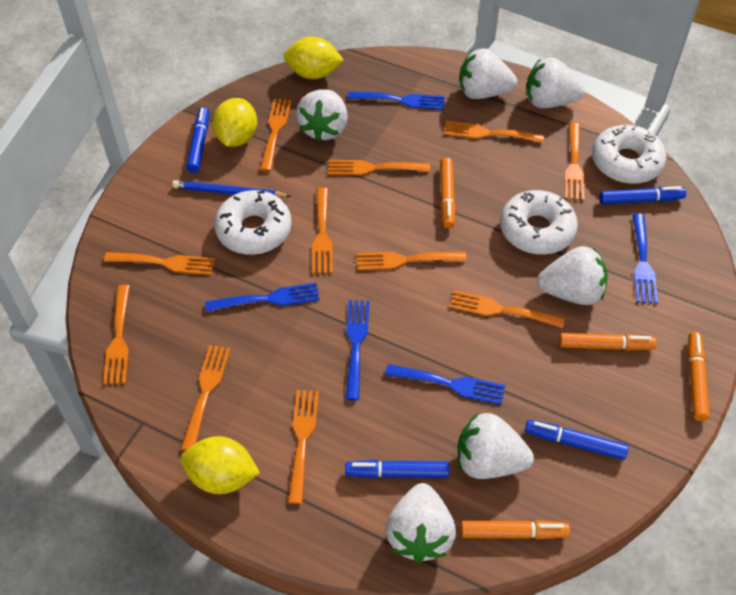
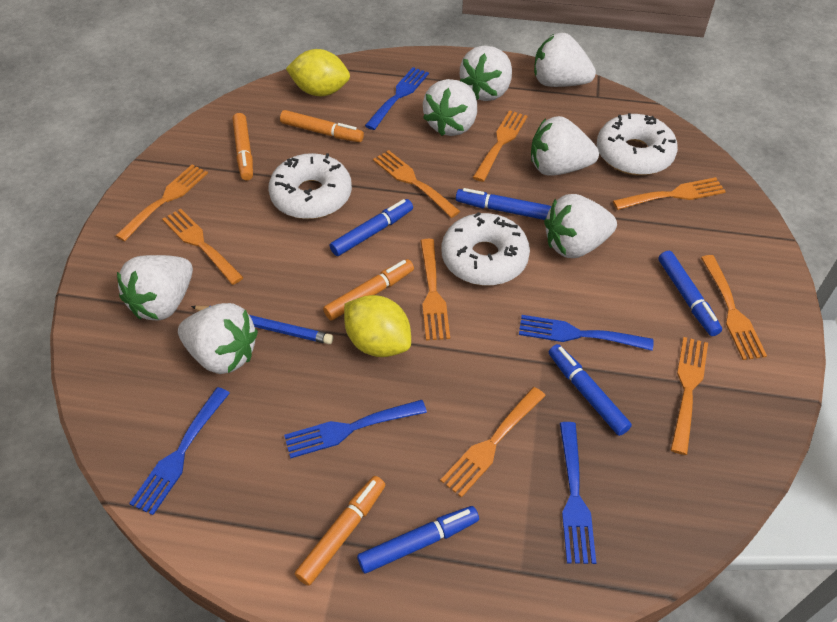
blue marker: [187,107,209,173] [345,460,449,478] [525,420,629,460] [599,186,686,204] = 4 -> [330,199,413,256] [357,506,479,573] [456,188,551,220] [549,344,632,436] [658,251,722,336] = 5
orange fork: [103,285,130,385] [104,252,215,275] [181,345,230,451] [260,99,292,171] [288,390,319,504] [312,188,333,274] [328,160,430,175] [356,252,467,270] [444,121,545,143] [449,290,565,328] [565,123,584,200] = 11 -> [116,165,208,241] [162,209,244,285] [373,150,460,218] [421,239,450,340] [440,387,546,498] [472,110,528,182] [613,177,726,210] [671,337,708,455] [701,255,767,360] = 9
white strawberry: [296,89,348,142] [386,483,456,563] [458,412,534,479] [459,48,517,99] [526,57,585,108] [537,246,608,305] = 6 -> [117,255,193,321] [178,303,258,374] [423,79,477,136] [460,46,512,101] [531,116,599,176] [534,33,596,87] [544,194,617,258] = 7
yellow lemon: [180,436,260,494] [212,98,257,147] [284,37,344,79] = 3 -> [286,49,350,96] [344,295,411,357] = 2

